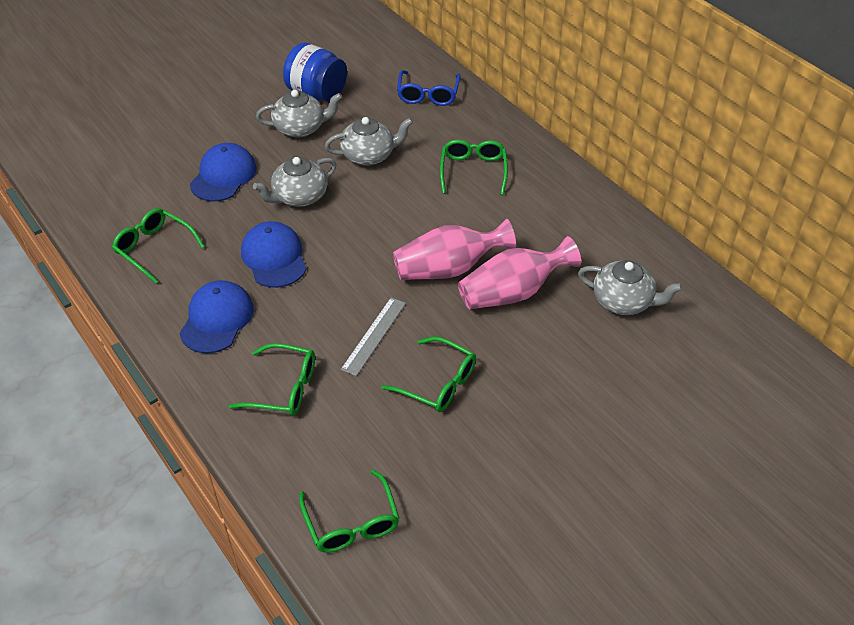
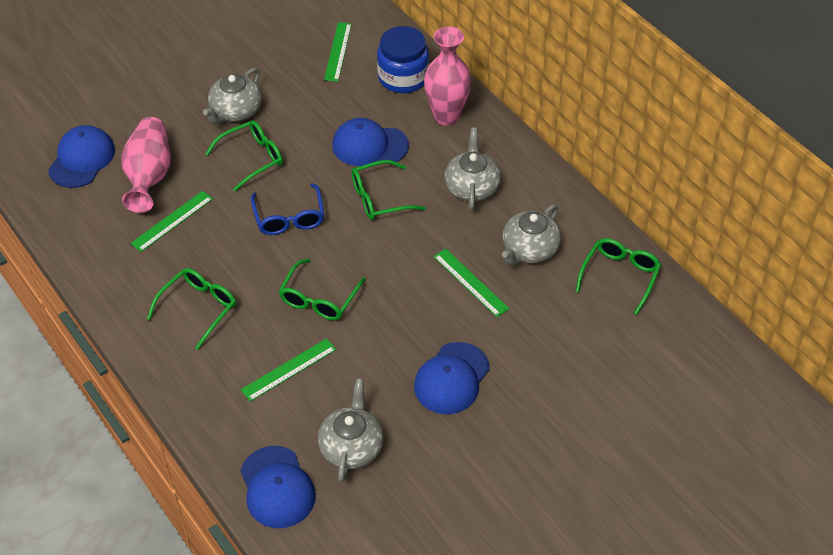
blue cap: [179,280,254,353] [190,143,257,202] [241,221,307,288] = 3 -> [48,125,115,188] [240,446,316,528] [332,118,409,166] [414,342,490,414] = 4
green ruler: none = 0 -> [131,191,213,252] [241,338,336,402] [324,22,352,82] [433,249,510,317] = 4
grey ruler: [341,298,406,376] = 1 -> none = 0

